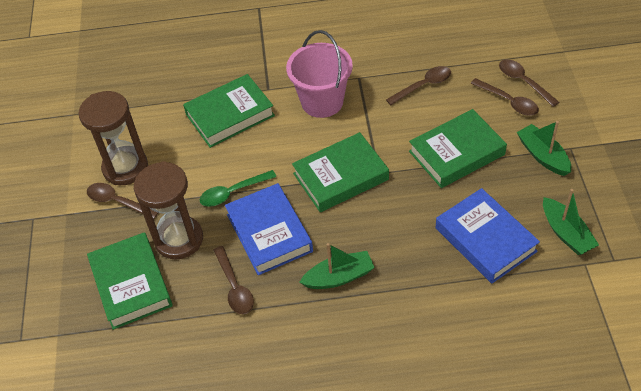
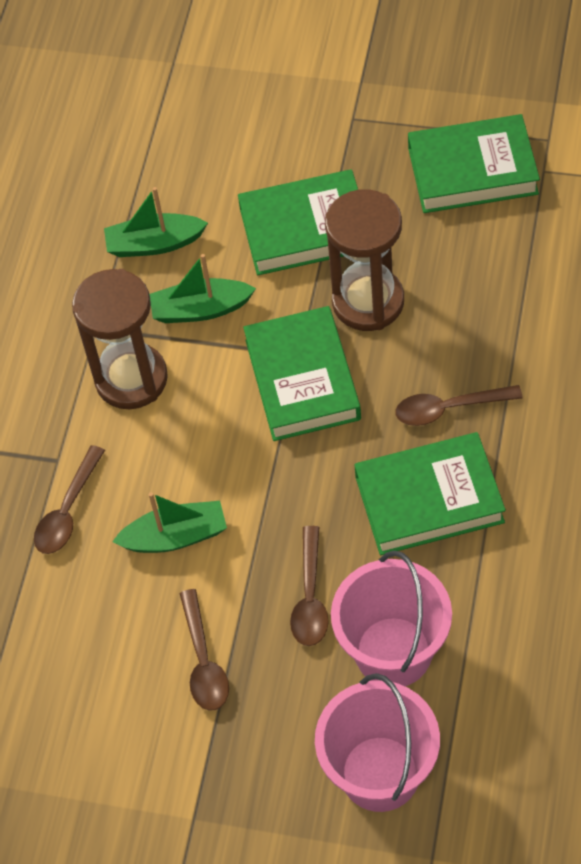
blue book: [225,183,313,275] [436,188,540,283] = 2 -> none = 0
brown spoon: [87,183,158,219] [213,246,254,314] [386,66,451,105] [471,78,539,116] [499,59,559,107] = 5 -> [34,445,105,554] [179,589,229,710] [290,526,329,646] [396,385,523,426] = 4
green spoon: [200,170,276,207] = 1 -> none = 0
pink bucket: [286,30,353,118] = 1 -> [315,673,440,812] [331,551,452,686] = 2

